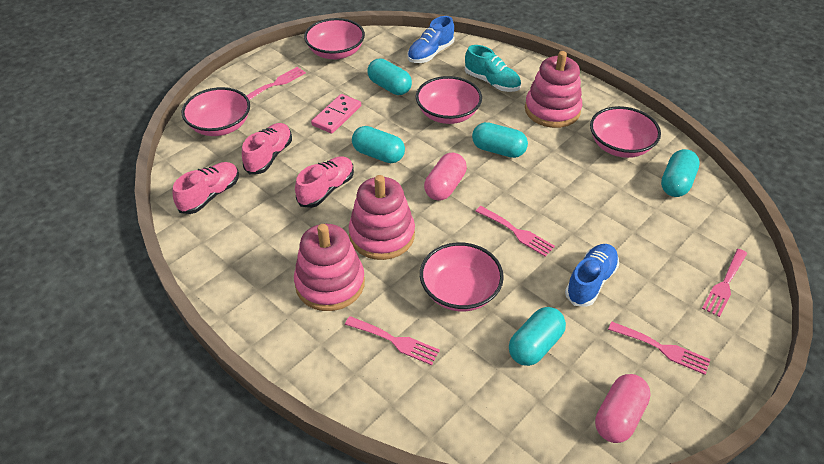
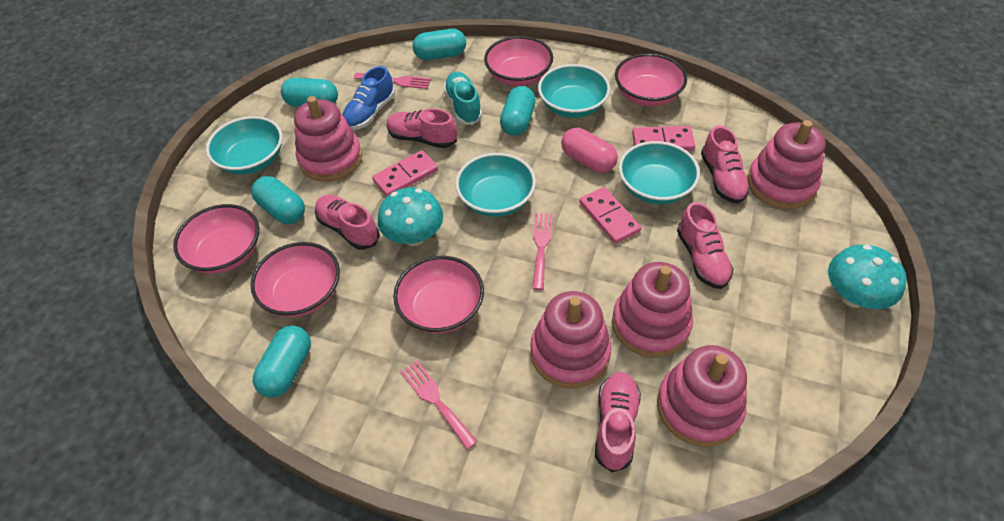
blue shoe: [408,16,454,63] [565,244,619,307] = 2 -> [342,66,395,130] = 1
pink capsule: [424,153,467,201] [595,374,651,443] = 2 -> [561,127,618,173] = 1
pink domino: [311,94,361,134] = 1 -> [372,150,438,196] [579,187,641,244] [632,126,695,151] = 3
pink fork: [246,67,306,100] [345,316,440,365] [475,206,555,257] [608,322,711,375] [702,249,747,317] = 5 -> [354,73,431,89] [400,360,478,449] [532,213,553,290] = 3
pink shoe: [172,162,239,214] [242,123,292,174] [295,156,354,208] = 3 -> [315,195,380,250] [387,108,457,148] [595,372,641,473] [677,202,733,289] [701,126,750,204] = 5
pink stacking toy: [294,224,365,311] [349,175,415,260] [525,51,582,128] = 3 -> [294,96,362,182] [531,291,611,389] [612,262,693,358] [657,345,747,447] [747,120,826,209] = 5
turquoise bowl: none = 0 -> [206,116,283,175] [455,153,536,217] [538,64,610,118] [619,141,700,204] = 4
turquoise mushroom: none = 0 -> [378,187,443,246] [828,245,907,309] = 2

